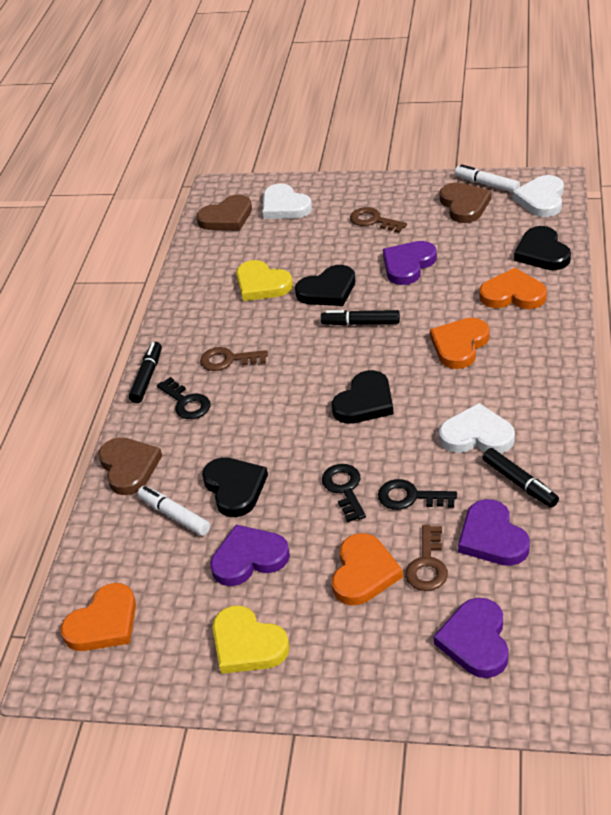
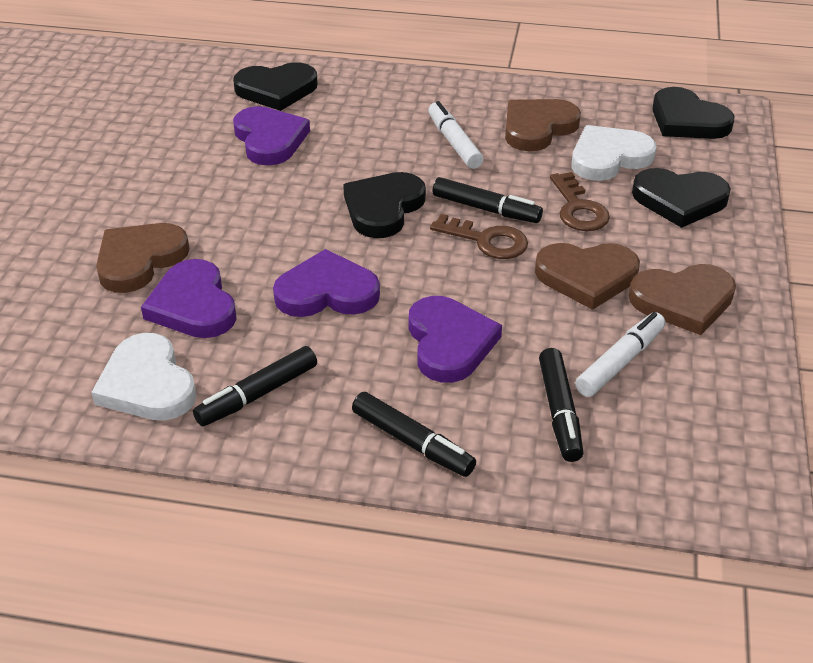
black key: [157,377,211,419] [322,464,366,522] [378,479,457,510] = 3 -> none = 0
black marker: [129,342,162,403] [321,310,400,326] [483,448,559,507] = 3 -> [193,346,317,426] [352,392,476,477] [433,177,543,223] [539,348,583,462] = 4
brown heart: [98,437,162,495] [196,195,252,230] [440,182,492,223] = 3 -> [96,223,190,293] [505,99,581,151] [535,243,640,310] [629,264,736,335] = 4
brown key: [200,347,268,371] [350,207,407,233] [405,525,448,591] = 3 -> [430,214,528,259] [550,172,610,231] = 2
orange heart: [61,583,136,651] [332,533,403,605] [430,318,490,369] [479,268,547,309] = 4 -> none = 0
white heart: [262,183,312,219] [439,403,515,454] [513,175,564,217] = 3 -> [91,333,197,421] [572,125,657,181] = 2
yellow heart: [212,606,290,674] [236,260,293,301] = 2 -> none = 0

